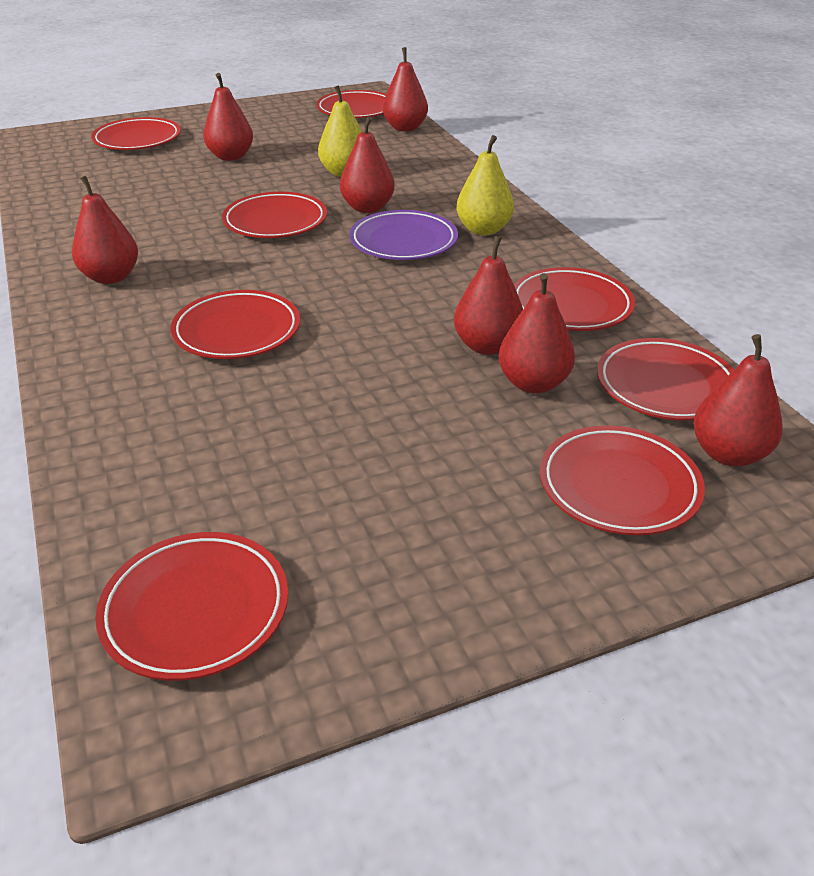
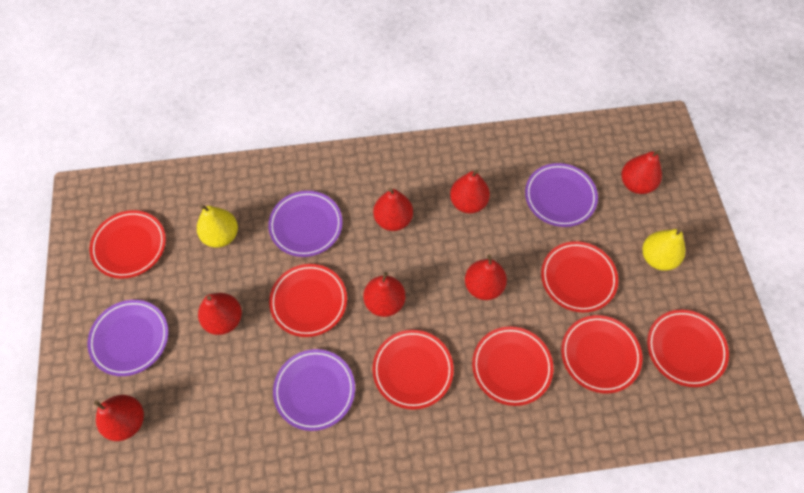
purple plate: [349,210,458,260] = 1 -> [87,300,168,376] [268,191,342,257] [273,349,355,431] [525,163,598,227] = 4
red plate: [91,117,181,150] [96,532,288,681] [171,290,300,359] [222,192,327,238] [316,90,386,118] [514,267,635,331] [540,425,705,535] [597,338,734,421] = 8 -> [90,210,166,279] [269,264,347,337] [372,330,454,410] [472,326,553,406] [541,241,618,313] [561,315,642,393] [647,310,729,387] = 7

